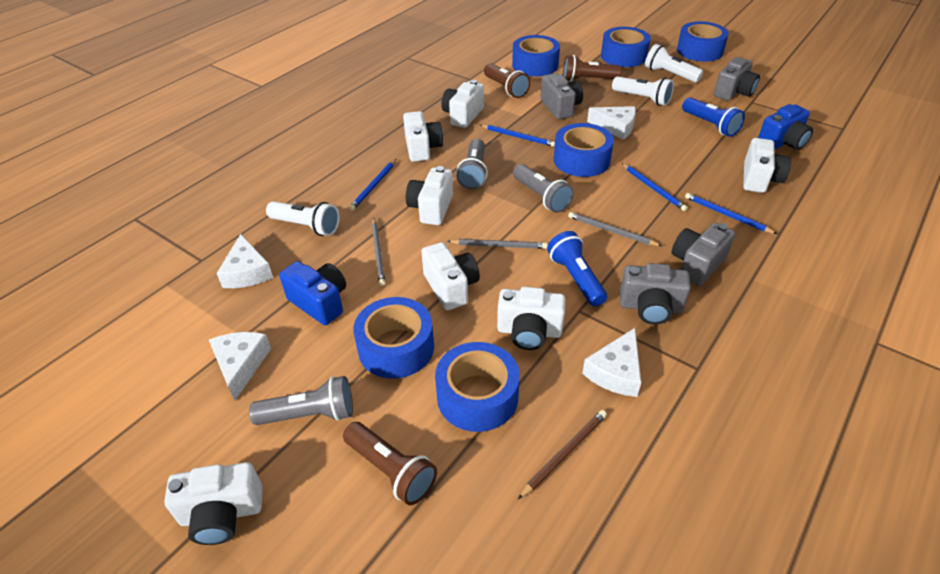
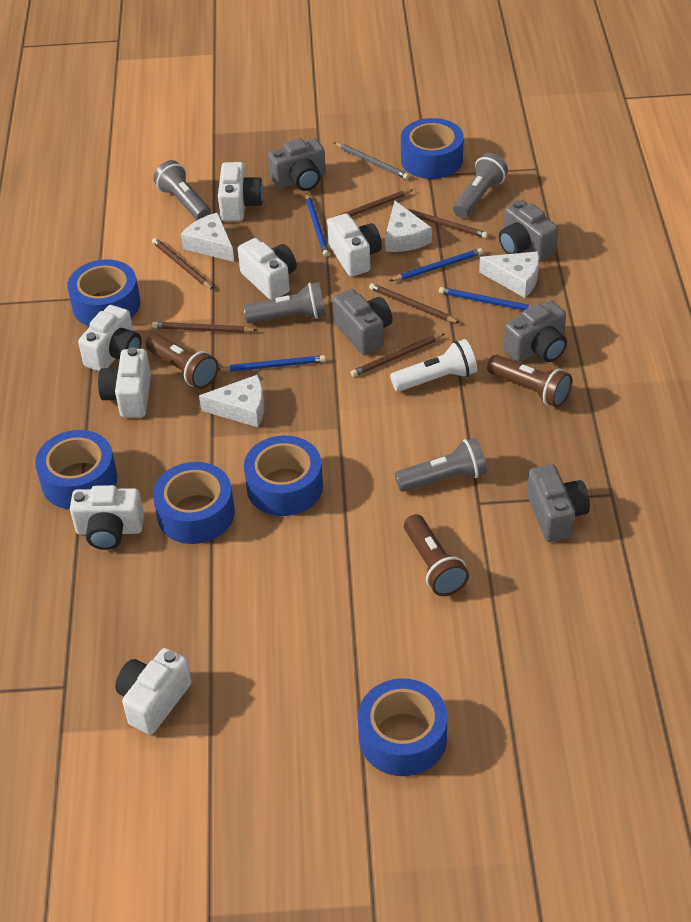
blue camera: [279,261,346,325] [758,104,813,150] = 2 -> none = 0
blue flashlight: [547,231,607,307] [682,97,745,137] = 2 -> none = 0
brown pencil: [518,410,607,499] = 1 -> [152,238,214,290] [152,322,257,333] [326,190,413,221] [351,334,444,377] [369,283,460,323] [407,209,488,238] = 6
grey camera: [540,73,583,119] [620,263,691,325] [672,223,735,286] [714,57,760,101] = 4 -> [268,138,326,191] [332,289,392,355] [499,200,558,261] [504,301,567,362] [527,464,590,542] = 5
grey flashlight: [249,376,353,425] [456,139,488,189] [513,164,574,213] = 3 -> [153,160,211,220] [243,282,326,324] [395,438,487,492] [453,153,508,218] = 4
grey pencil: [372,218,385,286] [447,239,548,249] [568,212,662,246] = 3 -> [333,142,409,180] = 1
white flashlight: [266,201,340,236] [612,76,674,106] [645,44,703,83] = 3 -> [390,339,477,392] = 1

